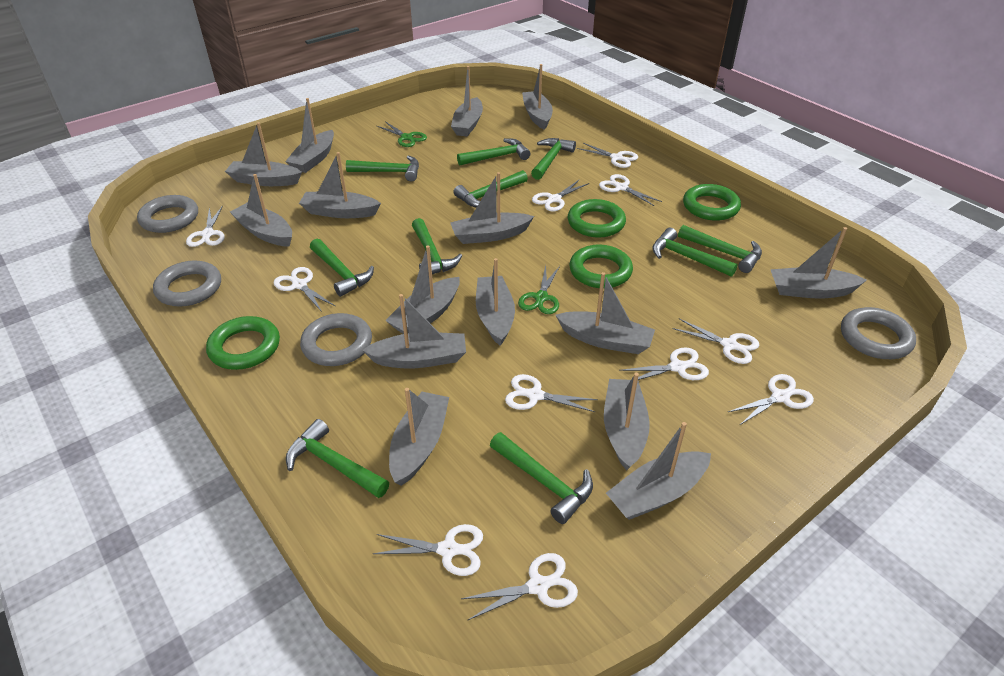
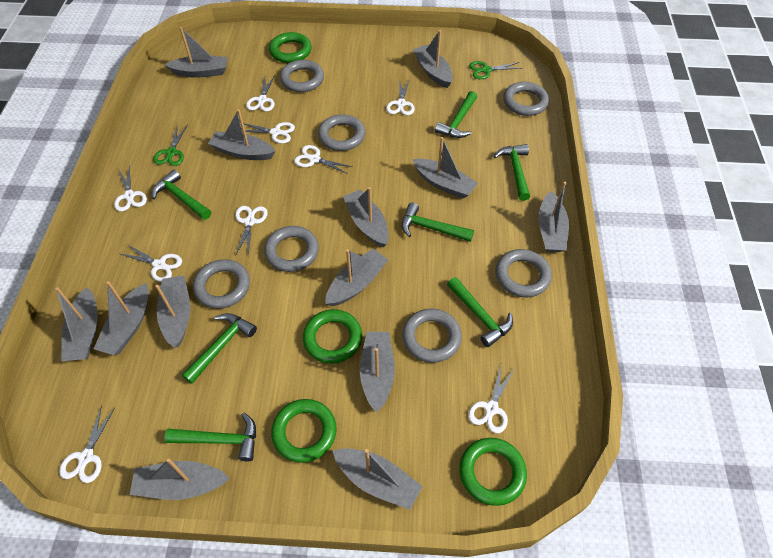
green hammer: [286,419,389,498] [310,239,374,297] [346,155,419,182] [412,218,462,274] [453,170,528,207] [457,138,530,165] [490,432,593,524] [531,138,576,180] [652,228,738,277] [678,225,762,273] = 10 -> [152,170,211,220] [165,412,256,461] [182,313,257,384] [401,203,474,242] [435,91,477,138] [447,277,513,347] [493,144,530,201] = 7
grey boat: [225,122,302,186] [230,174,292,247] [285,98,334,173] [299,152,381,218] [362,294,466,369] [385,246,460,334] [389,388,449,486] [450,172,534,244] [451,66,483,137] [476,258,515,346] [522,64,553,130] [555,272,655,354] [604,373,650,470] [606,422,711,520] [770,227,867,299] = 15 -> [55,287,98,361] [94,281,149,355] [130,458,230,500] [155,275,191,348] [164,27,228,78] [208,109,276,160] [325,248,388,306] [333,448,422,510] [343,187,389,247] [360,332,395,412] [412,137,478,198] [413,30,453,88] [538,182,569,252] = 13
grey ring: [137,195,198,233] [153,260,221,307] [300,313,372,366] [841,307,916,359] = 4 -> [193,259,250,309] [264,226,319,272] [280,60,324,92] [318,114,365,151] [402,309,462,363] [496,249,552,297] [503,82,549,116] = 7
white scissors: [186,206,225,247] [274,267,335,312] [373,524,483,576] [461,553,578,620] [505,374,598,412] [532,179,589,211] [577,143,638,168] [599,174,662,206] [619,347,709,380] [673,319,759,364] [728,374,814,425] = 11 -> [59,405,115,483] [114,166,147,212] [121,244,182,282] [235,206,268,256] [242,122,295,144] [246,75,275,112] [294,145,353,174] [386,79,415,115] [468,366,515,433] = 9

